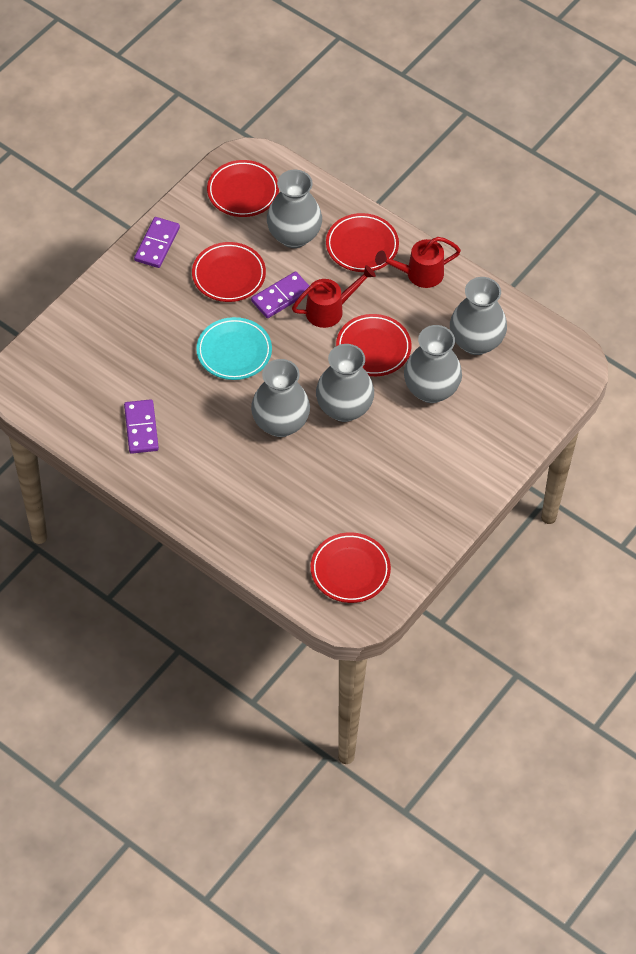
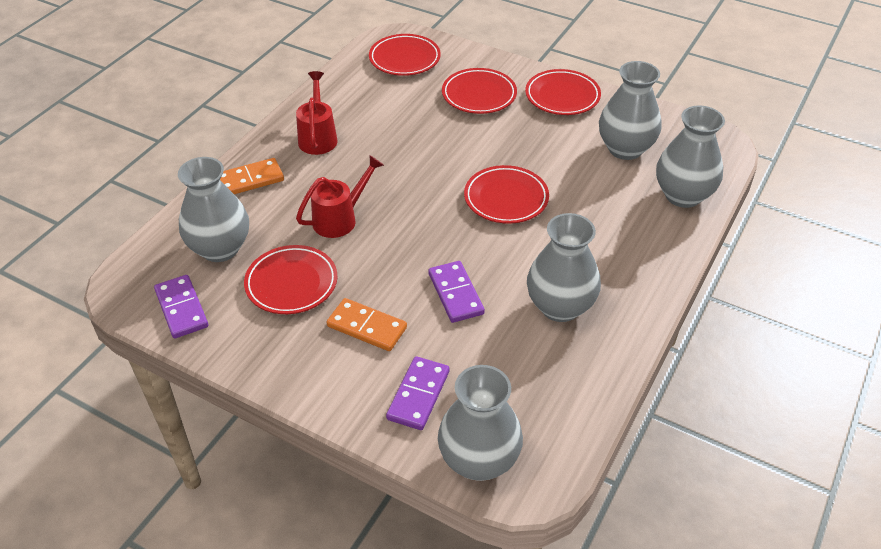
orange domino: none = 0 -> [220,158,284,194] [327,298,407,351] = 2
turquoise plate: [196,317,272,380] = 1 -> none = 0

